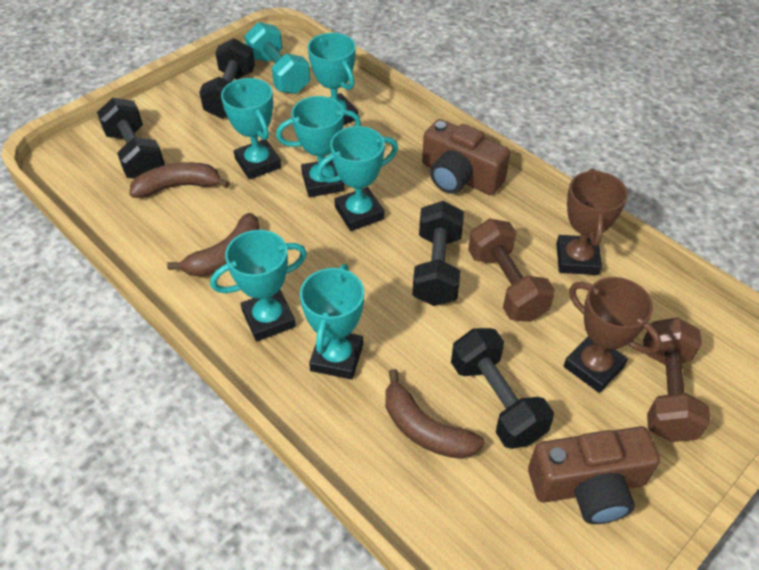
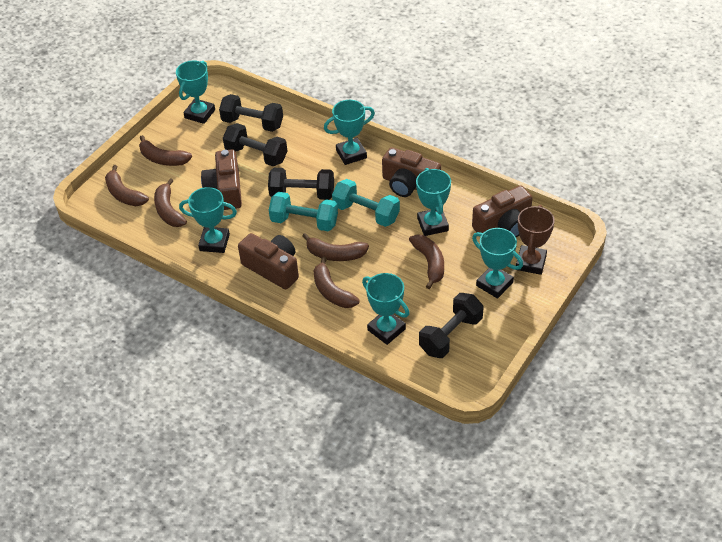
brown banana: [129,162,230,198] [167,213,260,277] [385,369,485,459] = 3 -> [105,165,149,206] [139,135,192,166] [154,178,187,227] [302,233,369,261] [314,257,360,308] [409,234,444,289] = 6
brown camera: [422,119,510,195] [528,426,660,524] = 2 -> [201,149,242,210] [238,233,299,289] [382,147,441,197] [472,185,533,237] = 4
brown dumbbell: [468,218,555,322] [643,317,711,442] = 2 -> none = 0
brown trophy: [556,169,628,275] [564,277,662,393] = 2 -> [516,205,555,275] = 1
turquoise dumbbell: [245,22,310,94] = 1 -> [269,192,338,232] [332,179,400,227] = 2

